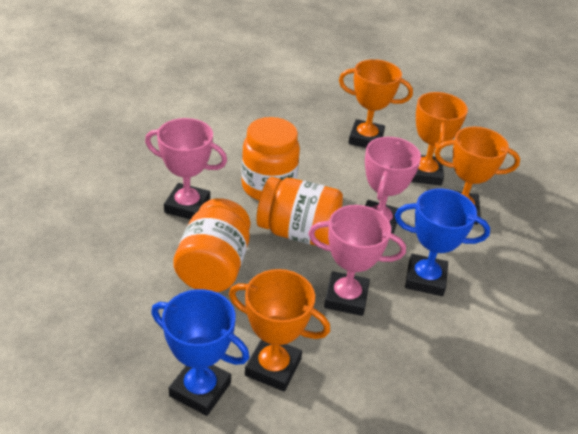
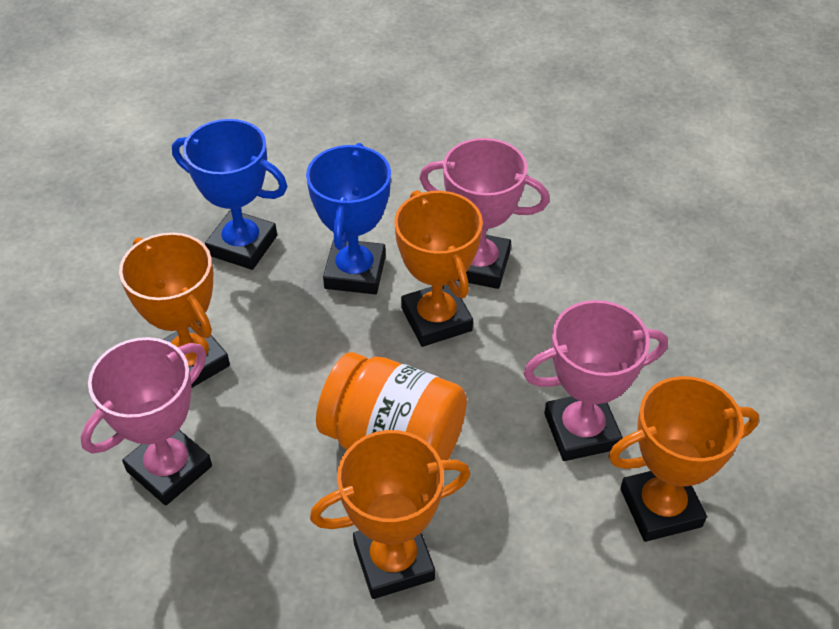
orange jar: [173,198,251,292] [241,117,300,200] [256,177,343,246] = 3 -> [316,352,467,460] = 1

